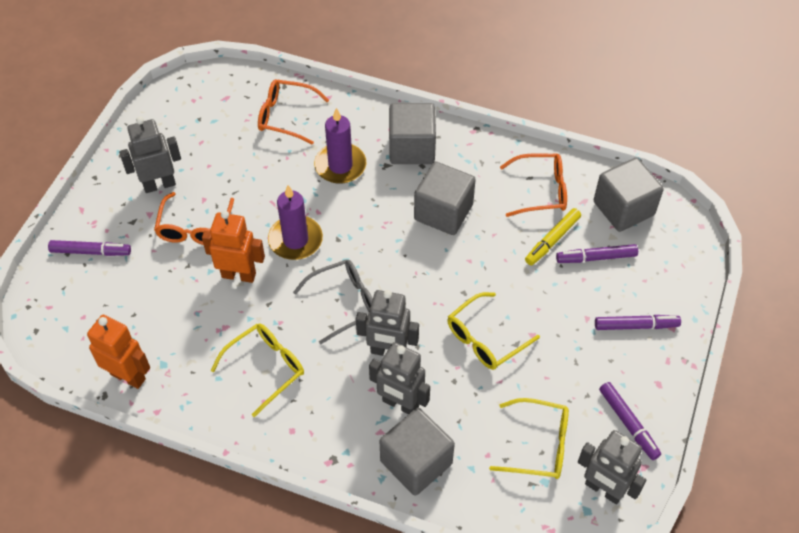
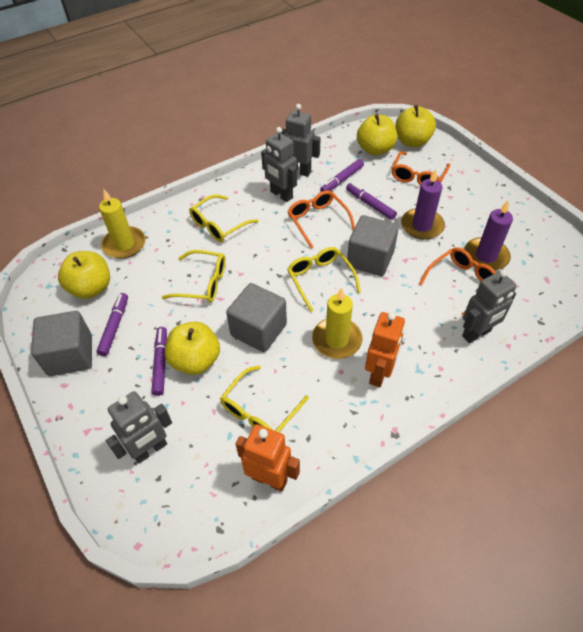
grey cube: [380,408,455,496] [389,103,436,164] [414,162,476,235] [594,158,664,232] = 4 -> [31,311,92,376] [226,283,287,352] [347,215,399,276] = 3
grey glasses: [293,260,373,344] = 1 -> none = 0
yellow apple: none = 0 -> [58,251,110,299] [165,322,220,375] [357,114,397,156] [396,105,436,147] = 4
yellow candle: none = 0 -> [99,189,146,259] [312,288,362,359] = 2
yellow glasses: [210,323,304,417] [447,292,540,370] [489,398,569,479] = 3 -> [162,250,226,302] [189,194,259,242] [220,366,309,432] [287,247,361,312] = 4
yellow marker: [525,208,581,265] = 1 -> none = 0

